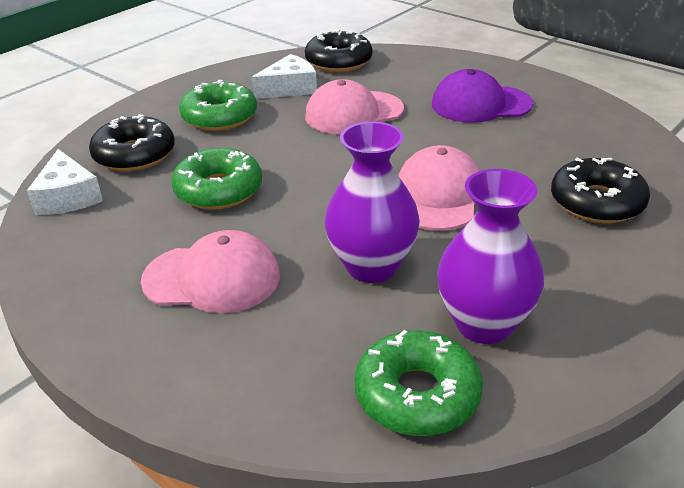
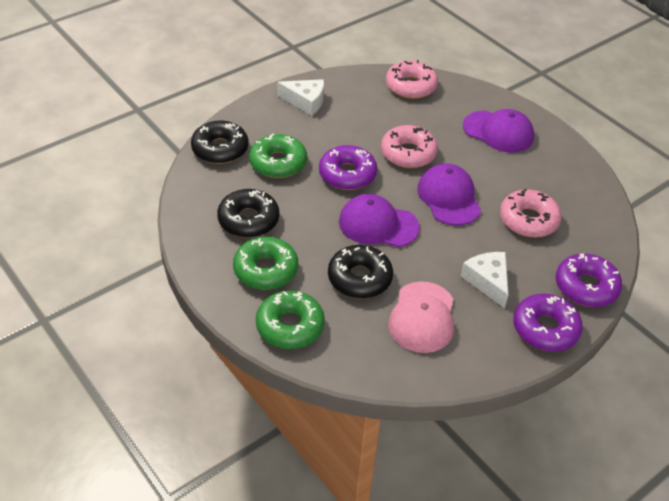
pink cap: [141,230,280,313] [305,79,404,134] [398,145,480,231] = 3 -> [388,281,454,353] = 1
pink donut: none = 0 -> [381,125,438,168] [386,60,438,99] [500,189,562,237] = 3
purple cap: [432,69,533,123] = 1 -> [339,194,420,247] [417,163,481,226] [463,109,534,153] = 3
purple donut: none = 0 -> [319,145,377,190] [513,294,583,351] [556,254,622,307] = 3
purple vase: [325,122,420,283] [437,169,544,344] = 2 -> none = 0

